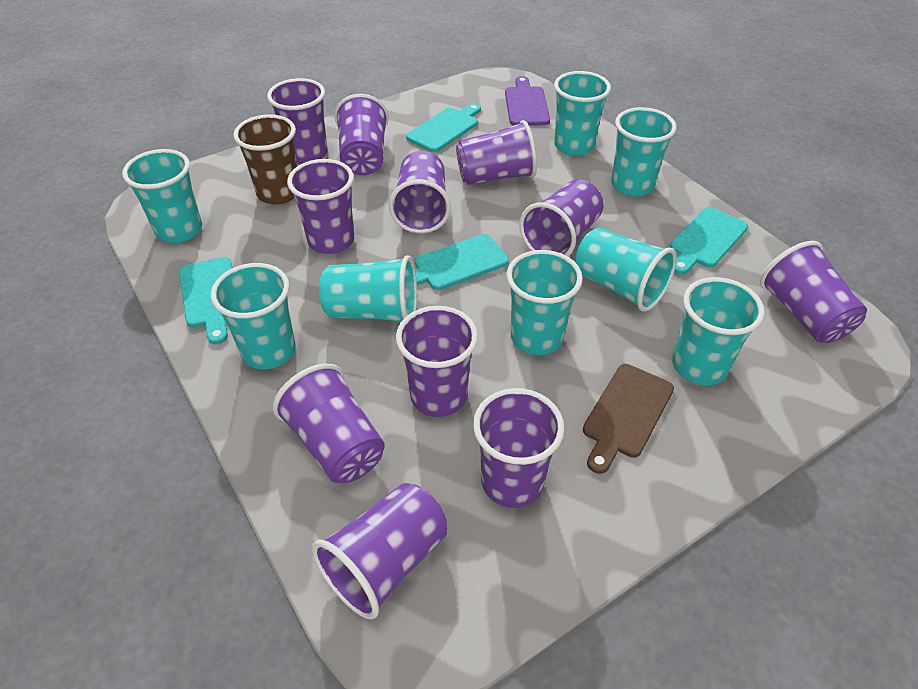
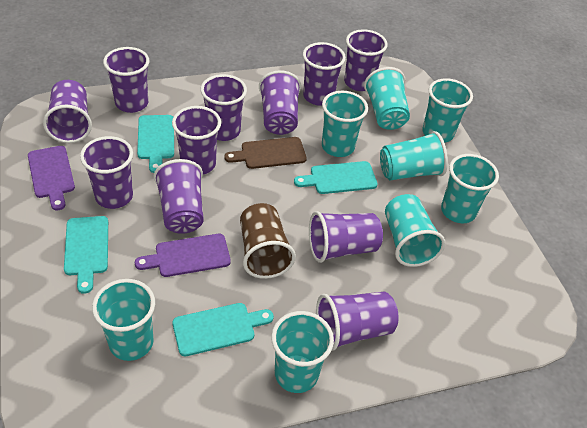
purple cutting board: [505,76,550,126] = 1 -> [28,146,75,211] [135,234,231,277] = 2

